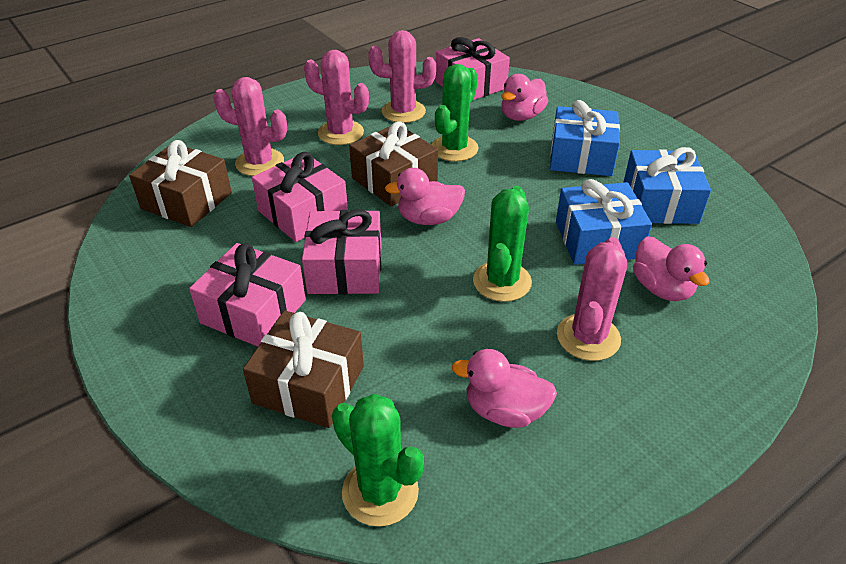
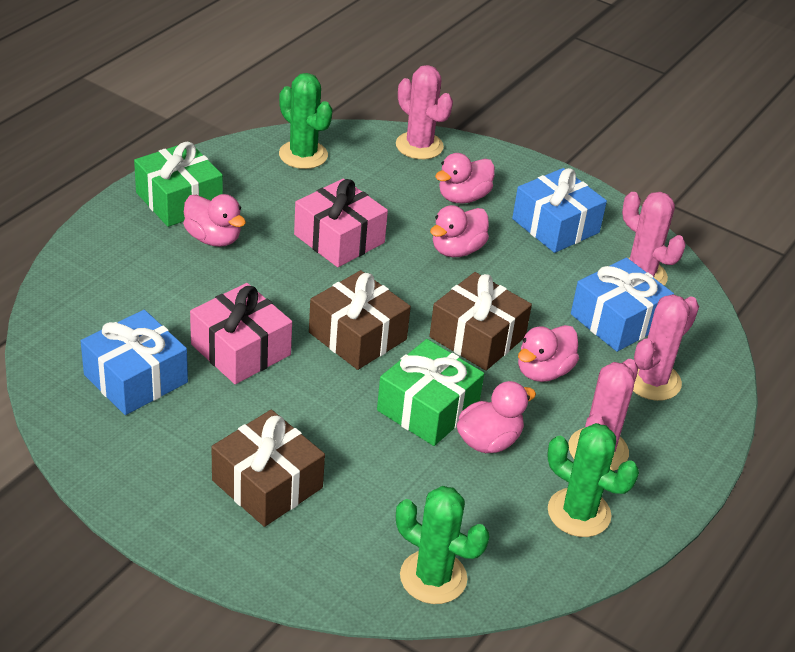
green gift: none = 0 -> [134,142,223,227] [377,339,484,446] = 2
pink duck: [385,168,465,225] [452,349,557,428] [501,74,548,121] [633,237,710,301] = 4 -> [183,194,246,247] [430,205,489,257] [435,153,495,203] [457,381,536,453] [518,325,579,382] = 5
pink gift: [189,243,306,347] [252,152,348,242] [302,209,382,294] [436,37,510,100] = 4 -> [190,283,292,384] [294,178,388,267] = 2

